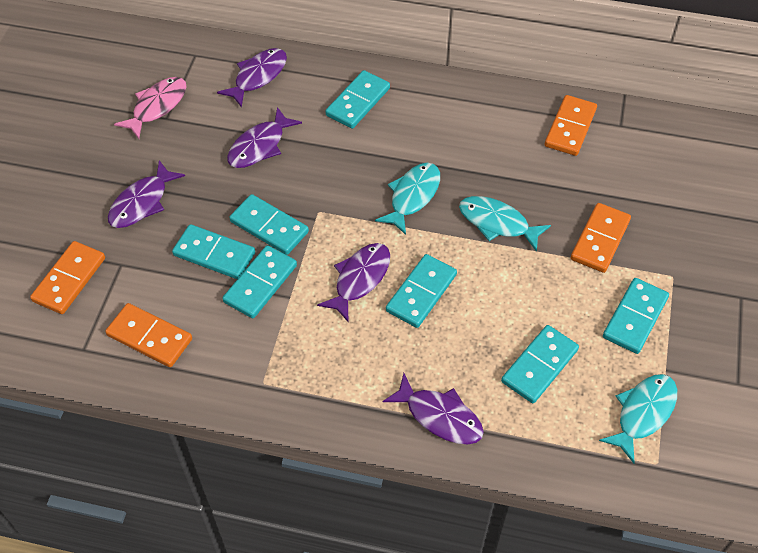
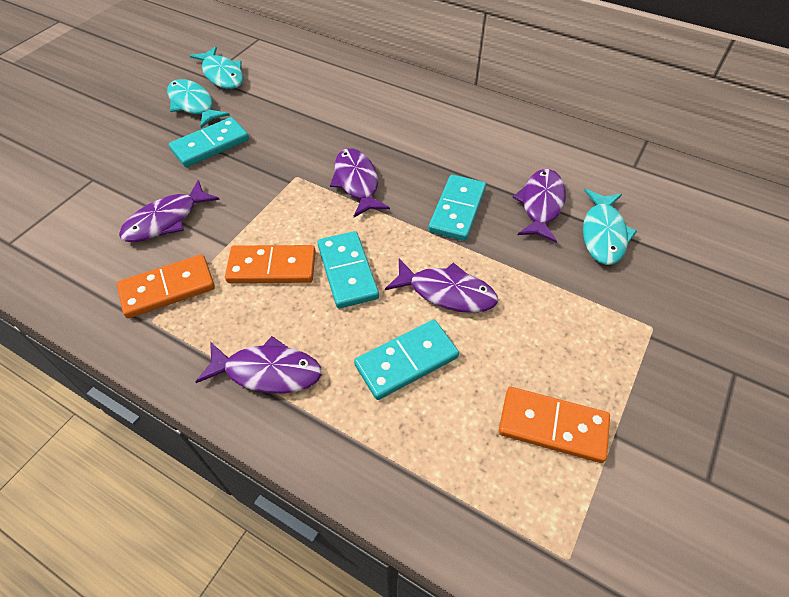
orange domino: [30,241,105,314] [105,303,192,367] [545,95,597,156] [571,203,631,273] = 4 -> [117,254,215,318] [225,245,316,283] [499,387,610,463] = 3
pink fish: [114,77,187,139] = 1 -> none = 0
turquoise domino: [172,224,255,279] [223,245,297,318] [229,194,309,255] [326,70,390,129] [386,254,457,328] [501,325,579,403] [603,278,669,354] = 7 -> [169,117,249,167] [317,231,379,309] [354,320,459,400] [428,175,486,241] = 4

